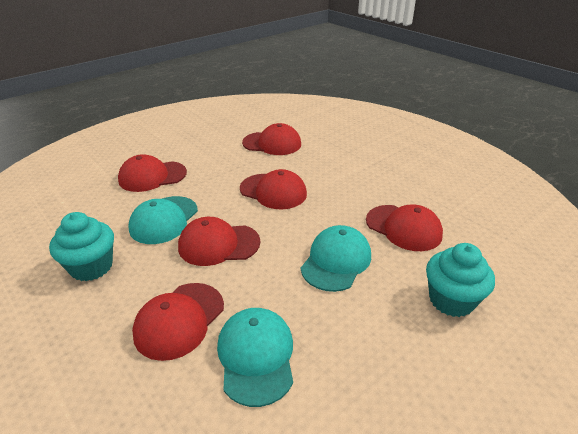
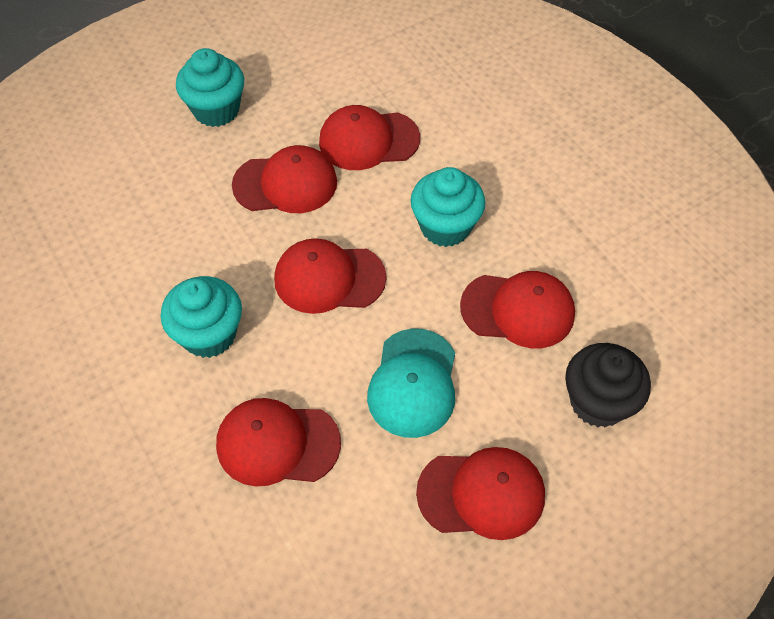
black cupcake: none = 0 -> [565,343,651,427] = 1
turquoise cap: [128,196,198,244] [217,308,293,407] [301,225,371,292] = 3 -> [367,328,455,438] = 1
turquoise cupcake: [49,212,114,281] [426,243,495,317] = 2 -> [161,276,242,358] [176,48,244,127] [410,167,485,247] = 3

